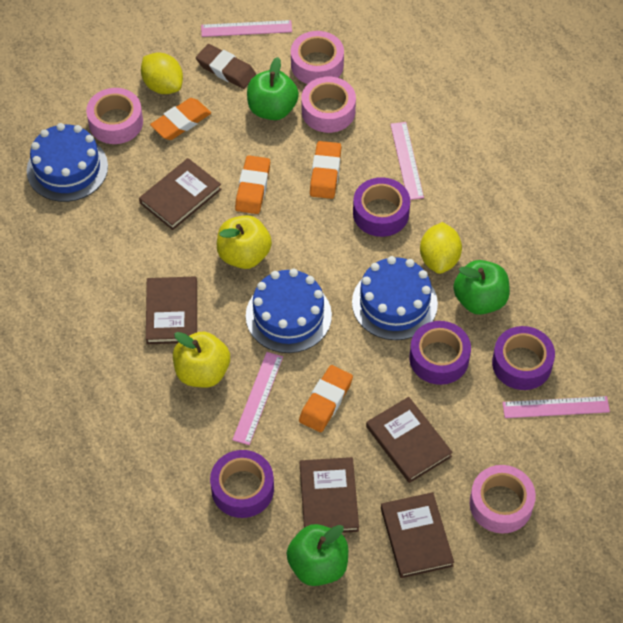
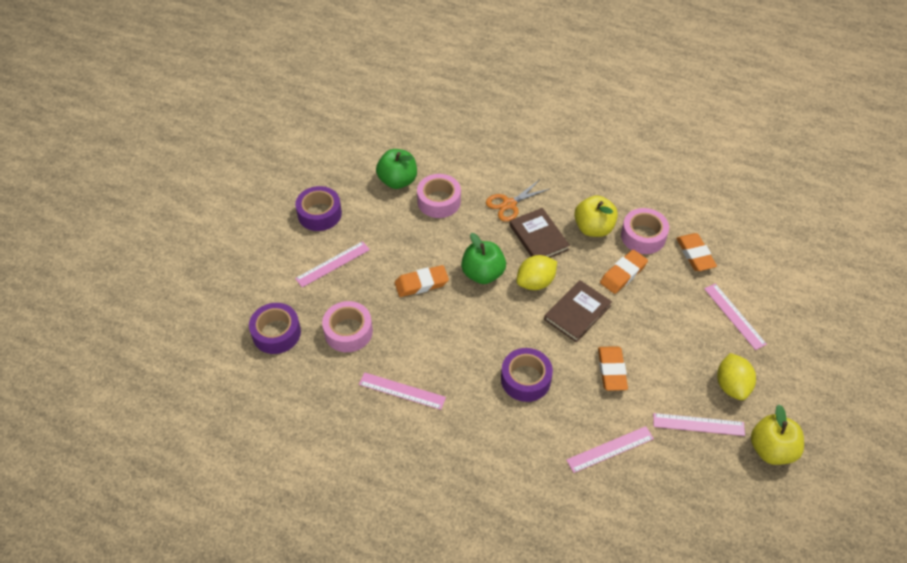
blue cake: [27,123,108,202] [246,269,332,353] [352,256,438,340] = 3 -> none = 0
brown book: [139,158,222,230] [146,276,197,344] [300,457,359,533] [366,397,453,483] [381,492,454,578] = 5 -> [509,208,570,258] [544,280,612,342] = 2
brown eraser: [196,44,256,89] = 1 -> none = 0
green apple: [247,57,299,120] [287,524,348,586] [453,260,510,315] = 3 -> [376,149,417,189] [461,233,506,284] = 2
orange scissors: none = 0 -> [486,180,549,222] = 1
pink ruler: [201,20,292,37] [232,352,283,445] [390,122,424,200] [502,396,610,418] = 4 -> [295,241,370,287] [359,372,446,410] [566,426,654,473] [653,413,745,436] [704,284,767,350] = 5
pink tape: [86,88,143,144] [291,31,344,84] [302,77,356,133] [470,465,536,534] = 4 -> [322,301,373,352] [417,174,461,218] [621,208,669,254] = 3
purple tape: [210,450,274,518] [353,177,410,237] [409,321,471,385] [492,326,555,390] = 4 -> [249,303,301,354] [295,186,342,231] [501,348,553,402] = 3

